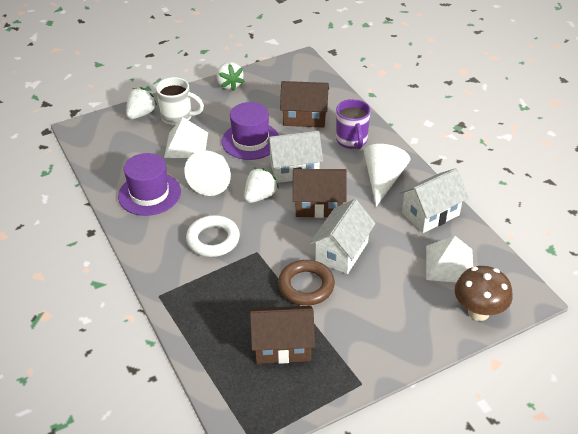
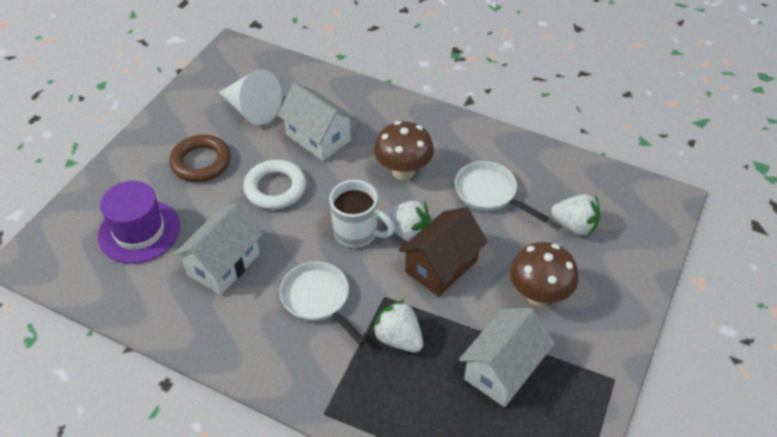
brown house: [250,306,315,364] [280,81,329,128] [293,169,347,218] = 3 -> [399,207,488,297] = 1
brown mushroom: [455,266,513,321] = 1 -> [374,121,434,180] [510,242,578,306] = 2
purple hat: [118,153,181,216] [222,102,279,160] = 2 -> [98,181,180,264] = 1
purple mug: [336,99,371,149] = 1 -> none = 0
white cone: [184,150,231,196] [364,144,410,207] = 2 -> [219,69,282,125] = 1
white pan: none = 0 -> [280,262,367,346] [455,161,549,222] = 2
white pyramid: [164,117,208,158] [426,236,473,282] = 2 -> none = 0

